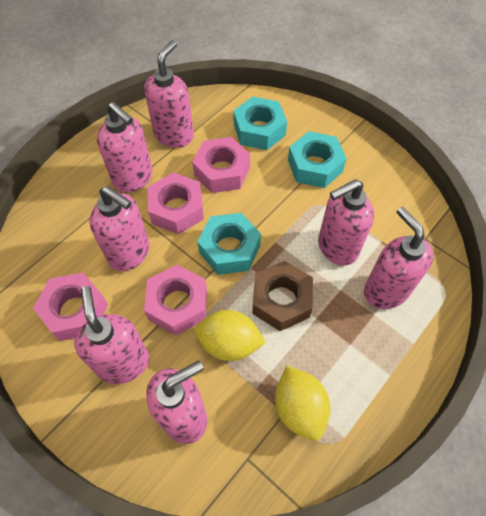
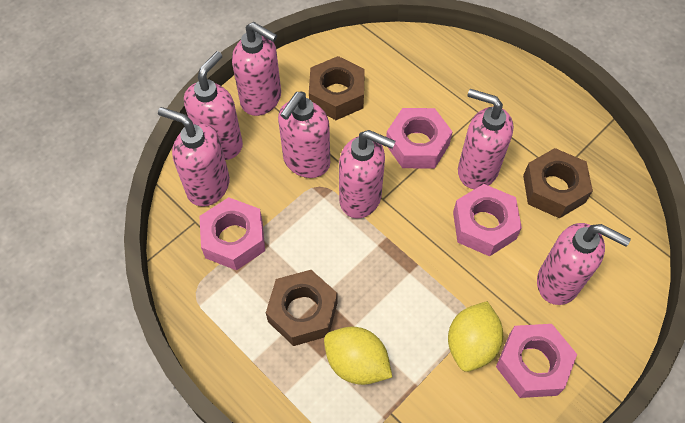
brown nut: [252,261,313,331] = 1 -> [266,270,338,346] [309,56,365,120] [523,148,593,218] = 3
turquoise nut: [197,213,261,275] [233,96,287,150] [288,131,347,188] = 3 -> none = 0

